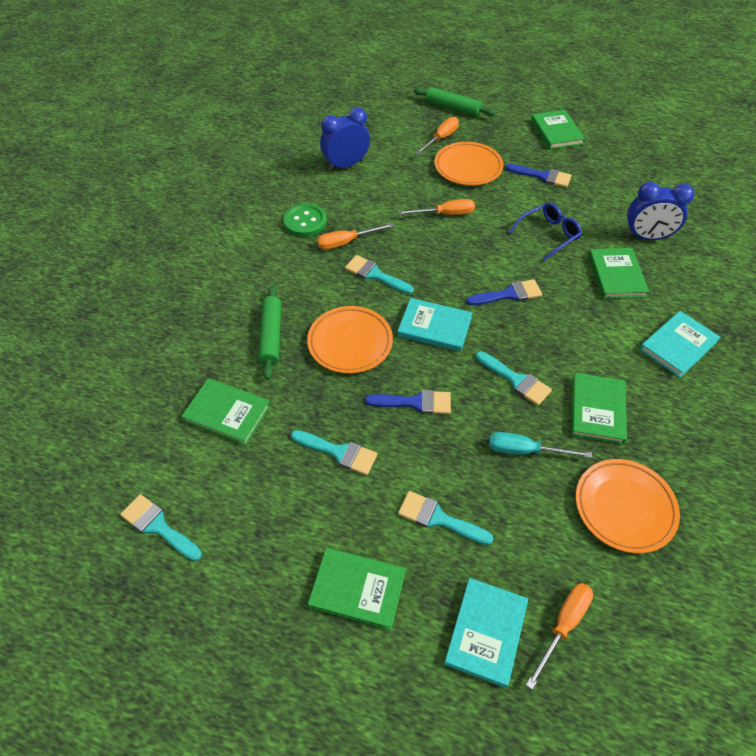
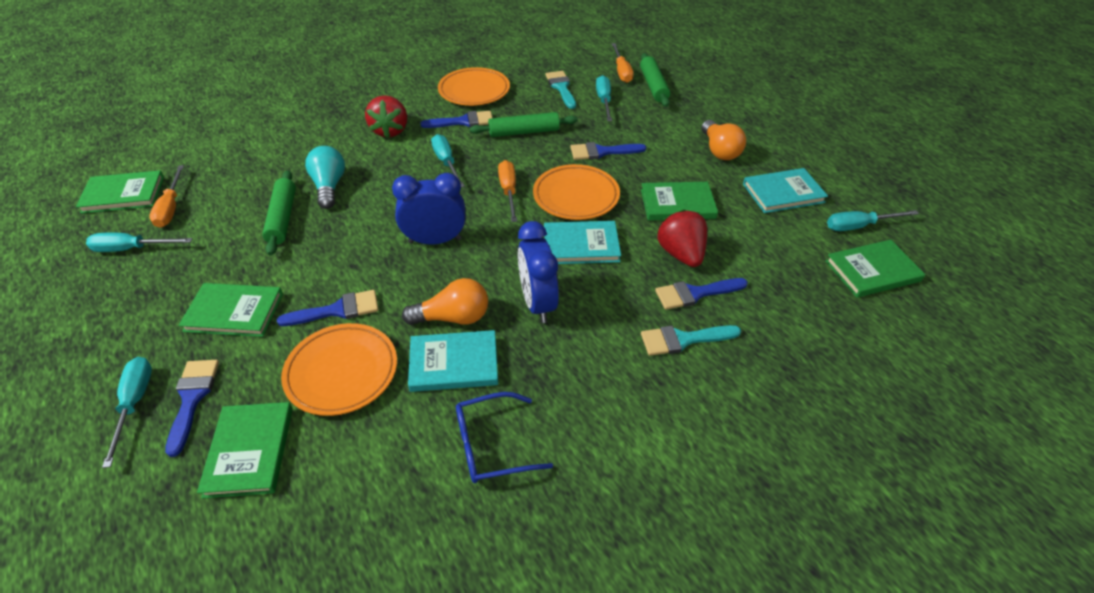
blue brush: [365,390,451,414] [466,279,542,305] [505,164,572,188] = 3 -> [165,360,219,457] [277,290,379,326] [420,111,492,128] [570,142,646,160] [655,278,748,310] = 5
green button: [283,204,327,237] = 1 -> none = 0
green rolling pin: [258,285,281,380] [414,87,495,117] = 2 -> [262,170,296,255] [469,112,578,137] [640,53,670,107] = 3
orange light bulb: none = 0 -> [402,278,488,325] [702,120,746,160] = 2
orange screwdriver: [317,223,394,250] [398,199,475,215] [415,117,459,155] [526,583,593,690] = 4 -> [149,165,184,228] [498,160,517,222] [612,43,634,83] = 3
red strawberry: none = 0 -> [365,95,407,138] [657,209,707,267] = 2
turquoise brush: [120,494,202,561] [291,430,377,475] [345,255,414,294] [398,491,494,545] [476,351,552,406] = 5 -> [545,71,576,109] [641,325,741,356] = 2
turquoise light bulb: none = 0 -> [305,146,345,209] = 1
turquoise screwdriver: [489,432,592,458] = 1 -> [86,233,193,252] [102,357,152,468] [431,134,464,187] [596,75,612,121] [827,210,919,231] = 5

